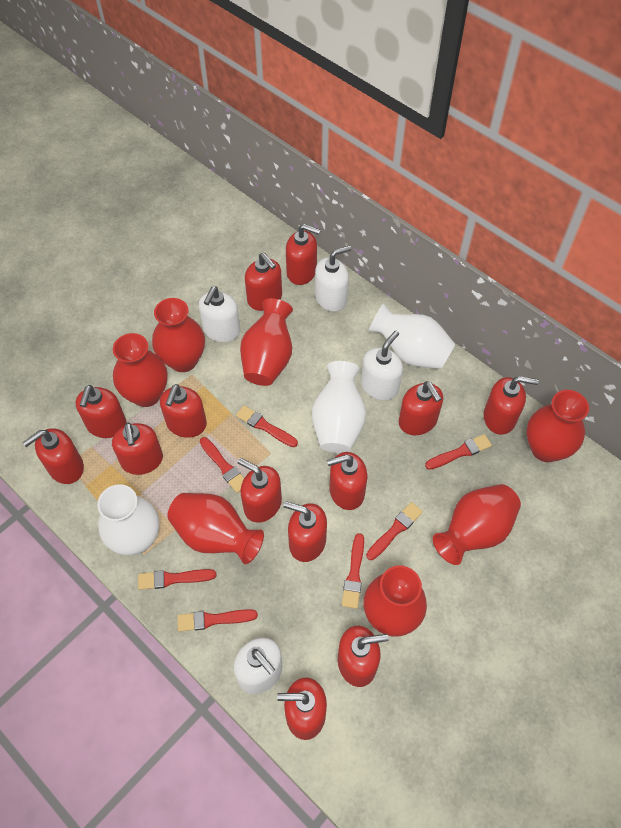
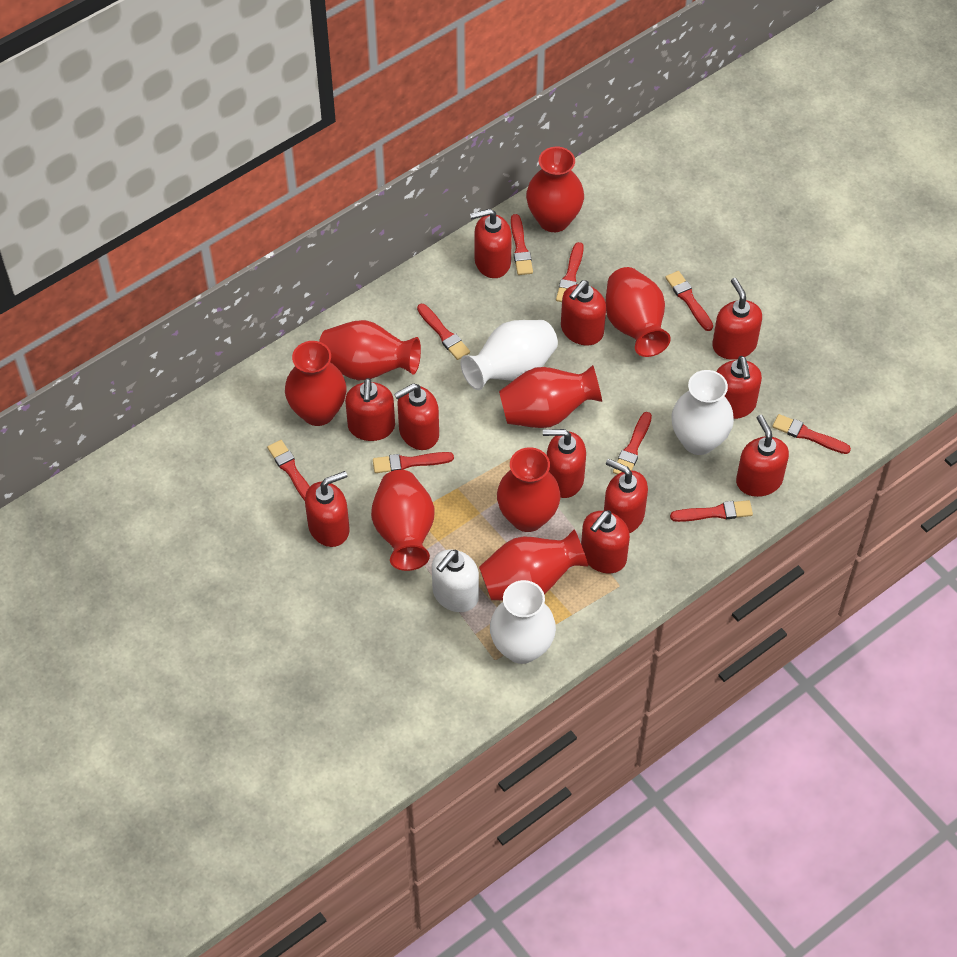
red brush: [138,569,216,590] [177,609,258,632] [200,437,244,493] [236,405,298,447] [342,533,364,609] [366,502,423,560] [425,434,492,470] = 7 -> [267,440,310,501] [373,452,454,473] [417,304,470,360] [511,214,533,275] [556,242,584,302] [613,412,652,474] [665,271,713,331] [670,500,753,522] [772,414,851,454] = 9
red soap dispenser: [22,428,84,484] [75,385,127,438] [112,423,163,475] [160,384,207,438] [237,458,282,523] [245,253,282,311] [277,677,327,740] [284,501,327,562] [286,224,321,285] [327,452,367,510] [338,626,389,687] [399,381,443,435] [484,376,539,435] = 13 -> [305,471,349,547] [345,378,395,441] [394,383,439,450] [470,209,512,278] [543,429,586,498] [561,280,606,345] [581,510,630,573] [604,459,648,534] [712,278,762,360] [716,356,762,419] [736,415,789,497] = 11
red vase: [113,333,168,407] [152,298,205,372] [168,493,264,564] [240,298,293,386] [363,565,427,637] [433,484,521,565] [527,390,589,462] = 7 -> [285,341,346,426] [319,320,421,381] [371,470,435,571] [479,529,588,600] [497,447,560,532] [499,365,602,428] [526,147,584,232] [606,267,671,357] = 8
white soap dispenser: [199,286,240,342] [234,637,282,694] [315,245,351,312] [361,330,403,400] = 4 -> [432,549,479,612] = 1

